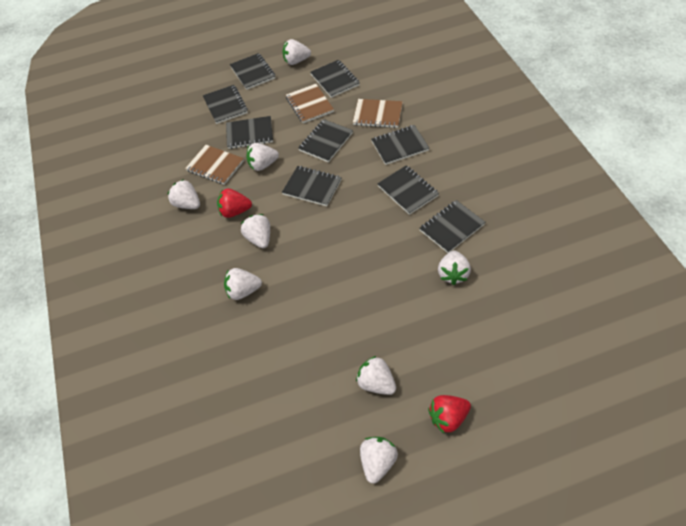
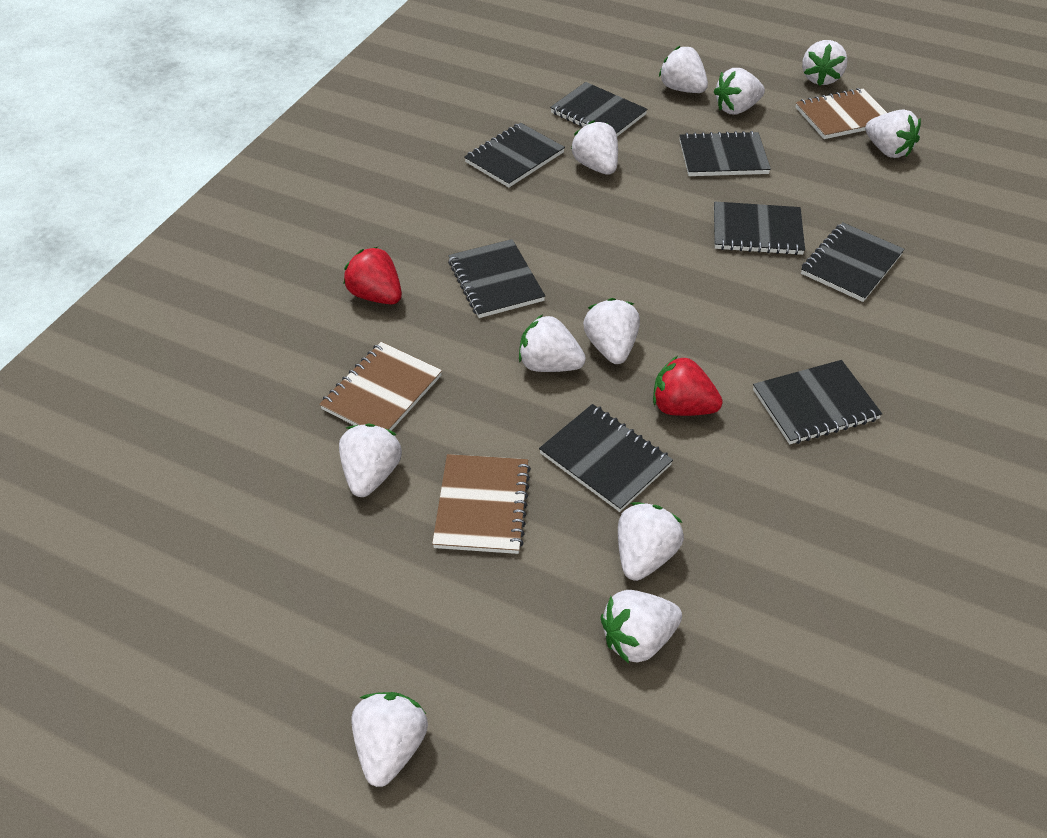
black notebook: [203,85,248,124] [226,116,273,149] [230,53,275,90] [282,166,342,206] [298,119,353,162] [310,60,360,98] [371,125,429,165] [377,165,439,215] [419,200,485,253] = 9 -> [448,239,545,318] [464,123,565,187] [539,404,673,512] [550,82,647,136] [679,131,771,176] [714,202,805,255] [753,360,882,444] [801,222,905,302] = 8
white strawberry: [168,179,200,209] [224,268,262,300] [241,214,270,248] [247,143,279,171] [282,39,311,65] [356,356,396,395] [360,437,398,483] [438,251,471,285] = 8 -> [339,424,402,497] [352,692,428,787] [519,314,586,372] [571,120,618,175] [583,298,640,364] [601,590,682,664] [618,502,684,581] [659,46,708,93] [714,68,765,115] [802,40,848,86] [865,109,921,158] = 11

